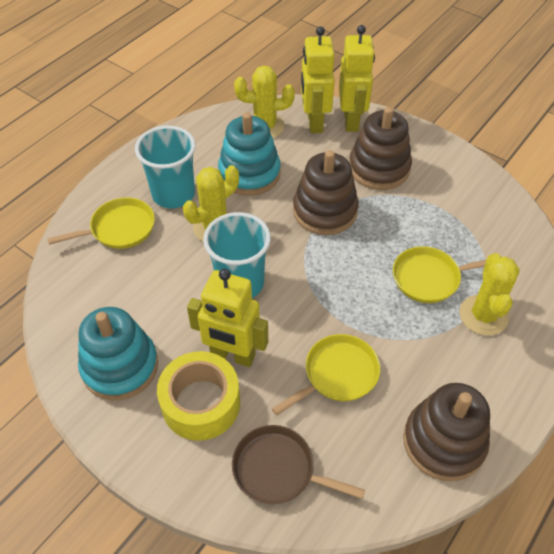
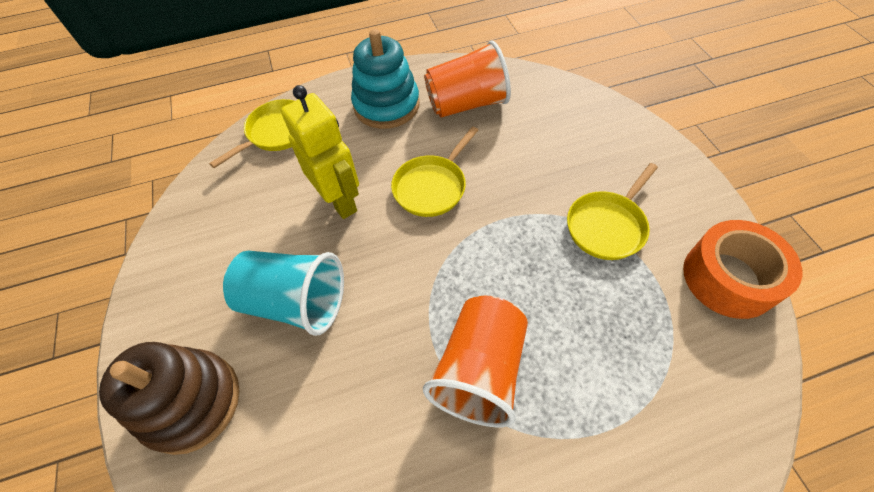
brown pan: [232,425,365,504] = 1 -> none = 0
brown stacking toy: [293,150,359,235] [349,107,412,190] [403,383,490,481] = 3 -> [99,342,240,455] = 1
orange cup: none = 0 -> [423,296,528,427] [424,40,511,118] = 2
orange tape: none = 0 -> [683,220,802,319] = 1
turquoise cup: [135,125,196,209] [203,212,271,298] = 2 -> [223,251,344,336] = 1
turquoise stacking toy: [78,307,158,400] [218,112,281,196] = 2 -> [351,29,420,129] = 1
yellow cactus: [183,165,239,242] [234,66,295,138] [459,253,520,336] = 3 -> none = 0
yellow robot: [187,269,268,367] [301,26,335,133] [339,25,375,132] = 3 -> [281,85,359,219] = 1
yellow tape: [157,351,240,441] = 1 -> none = 0

